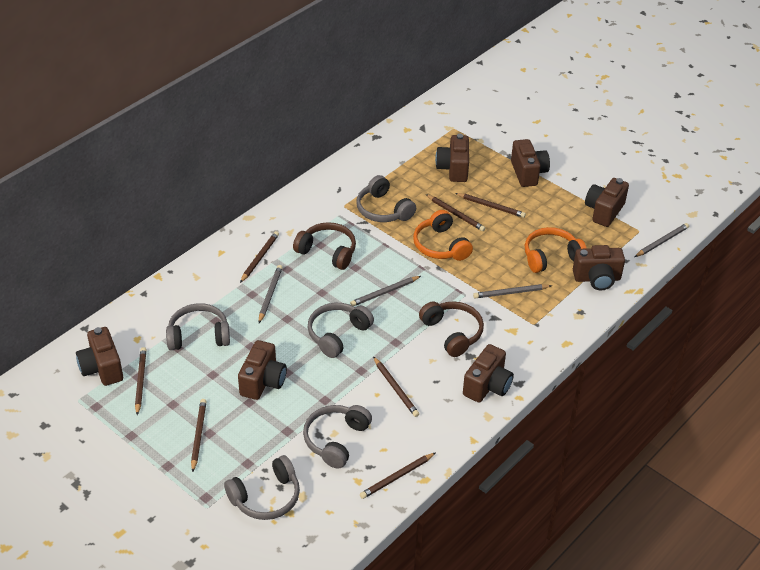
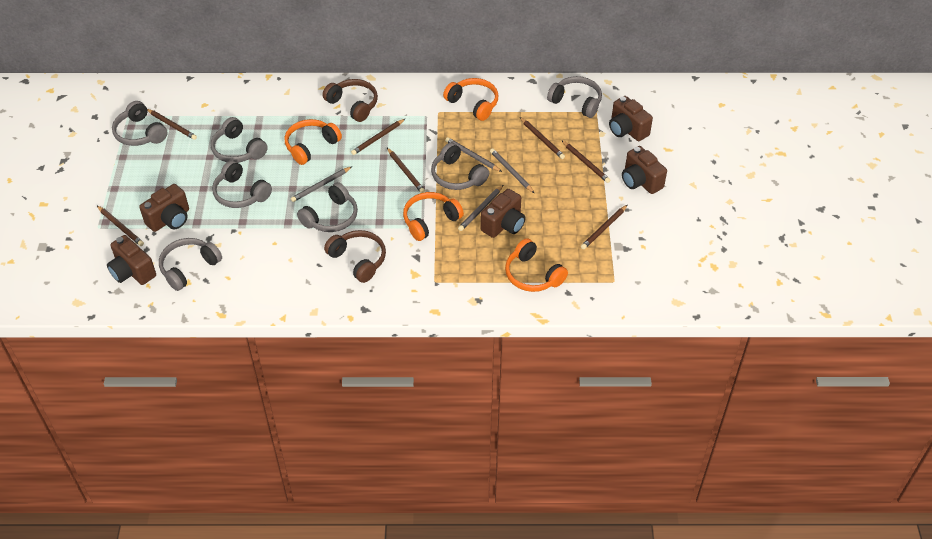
brown camera: [76,327,123,386] [238,340,287,400] [435,134,469,182] [463,344,514,402] [511,139,550,187] [573,245,625,290] [585,178,629,227] = 7 -> [107,235,156,285] [139,184,189,232] [480,189,526,238] [609,96,653,141] [622,146,667,194] = 5
grey headphones: [166,303,230,350] [224,455,300,520] [303,405,372,468] [308,303,374,358] [357,175,416,222] = 5 -> [112,101,167,146] [159,238,222,291] [211,117,268,163] [212,160,272,208] [297,182,358,232] [431,143,489,190] [547,76,602,118] = 7
orange headphones: [413,210,473,261] [525,227,587,273] = 2 -> [285,119,342,165] [403,192,464,241] [443,78,498,121] [505,238,568,292] = 4

